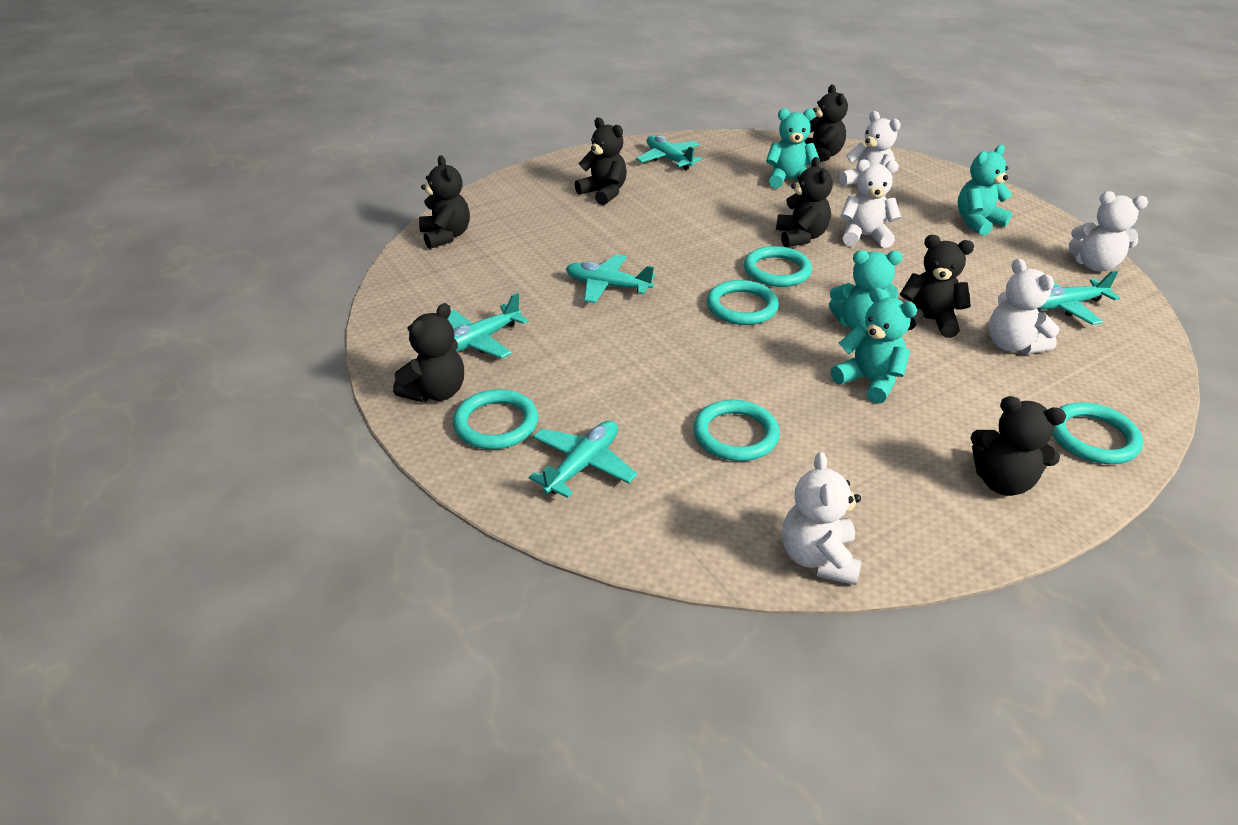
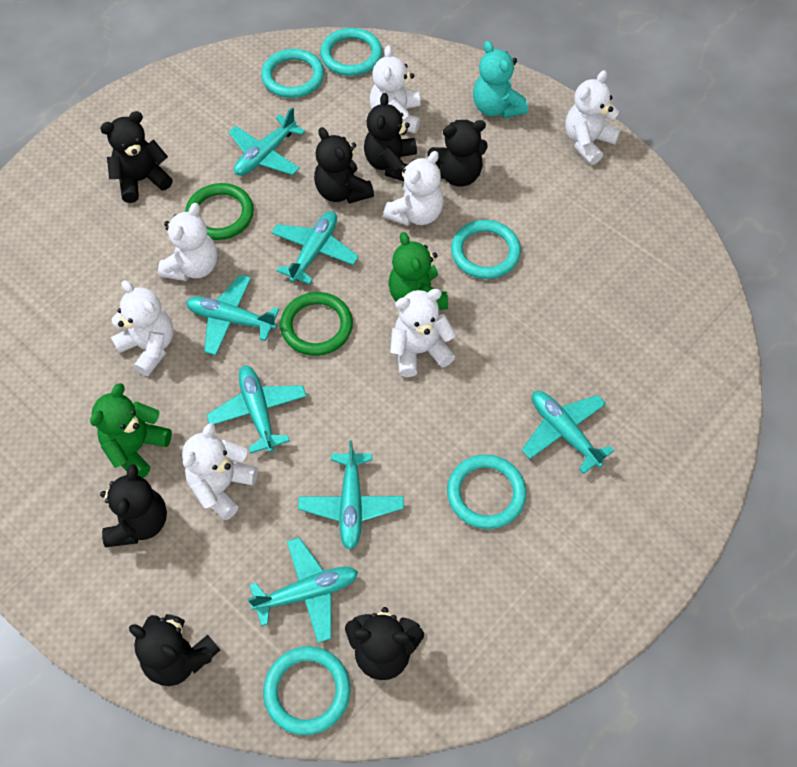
green ring: none = 0 -> [185,183,254,240] [280,292,353,356] = 2
green teddy bear: none = 0 -> [90,383,172,478] [388,232,448,310] = 2
turquoise plane: [447,293,529,359] [529,420,637,498] [566,254,655,303] [636,135,702,170] [1037,270,1120,325] = 5 -> [186,275,279,355] [206,366,307,454] [228,107,305,176] [248,537,358,643] [272,211,359,285] [298,441,404,550] [522,391,614,474] = 7
turquoise teddy bear: [766,109,820,188] [829,250,902,332] [831,288,917,404] [957,145,1012,236] = 4 -> [473,41,528,119] = 1
white teddy bear: [782,452,861,585] [839,111,901,186] [841,159,901,248] [989,259,1060,354] [1069,191,1148,271] = 5 -> [111,280,174,376] [158,203,217,281] [182,423,258,520] [370,45,420,133] [383,151,444,226] [390,289,456,377] [565,70,621,165] = 7

